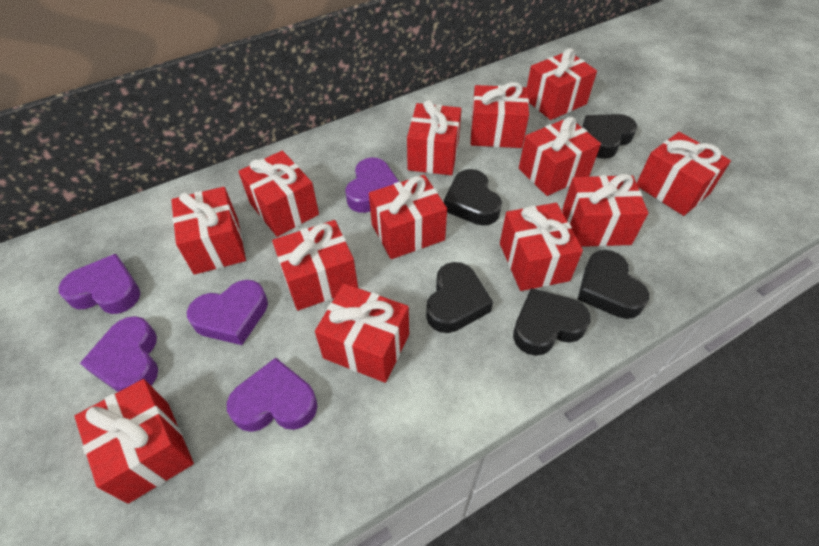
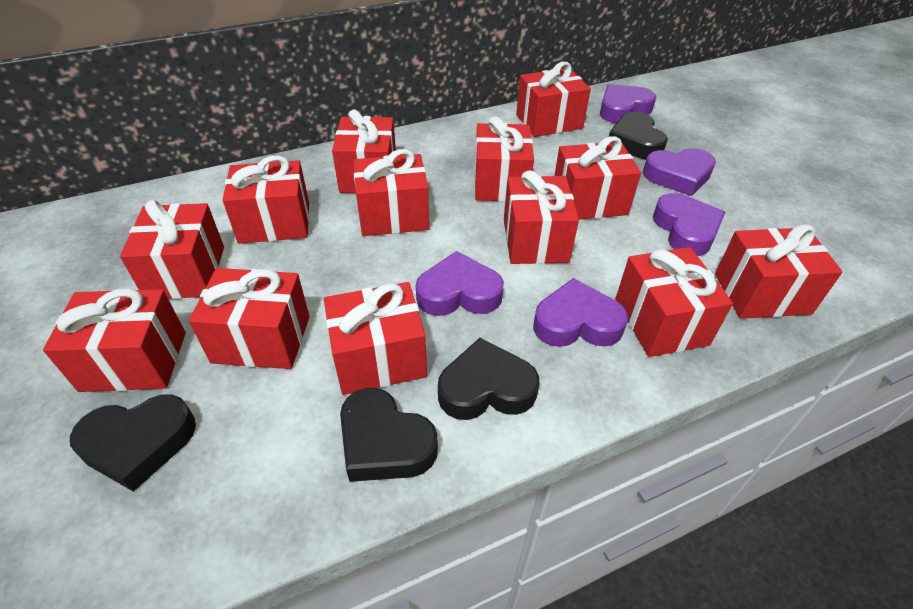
black heart: [426,262,493,333] [444,169,502,225] [513,288,591,356] [577,250,649,319] [582,114,637,159] = 5 -> [70,394,196,492] [340,388,438,482] [438,338,539,420] [609,112,668,160] = 4

